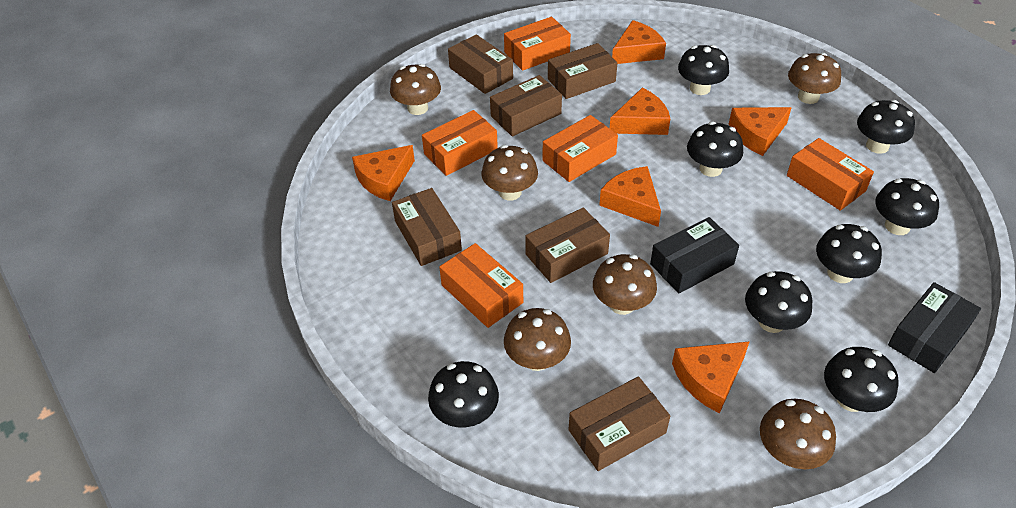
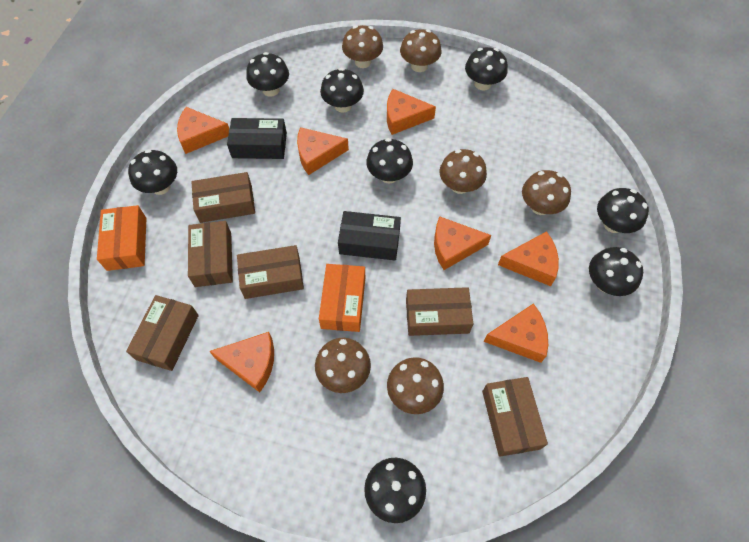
orange box: [422,110,498,176] [439,243,523,328] [504,17,571,71] [542,115,618,182] [787,138,874,211] = 5 -> [97,205,147,271] [319,264,365,332] = 2
orange cheese: [352,145,415,201] [599,166,661,227] [610,88,670,135] [612,20,666,64] [672,341,750,413] [729,107,792,156] = 6 -> [177,107,229,154] [209,332,274,393] [297,127,349,175] [387,89,436,135] [434,216,491,270] [484,303,548,363] [498,231,559,286] = 7

